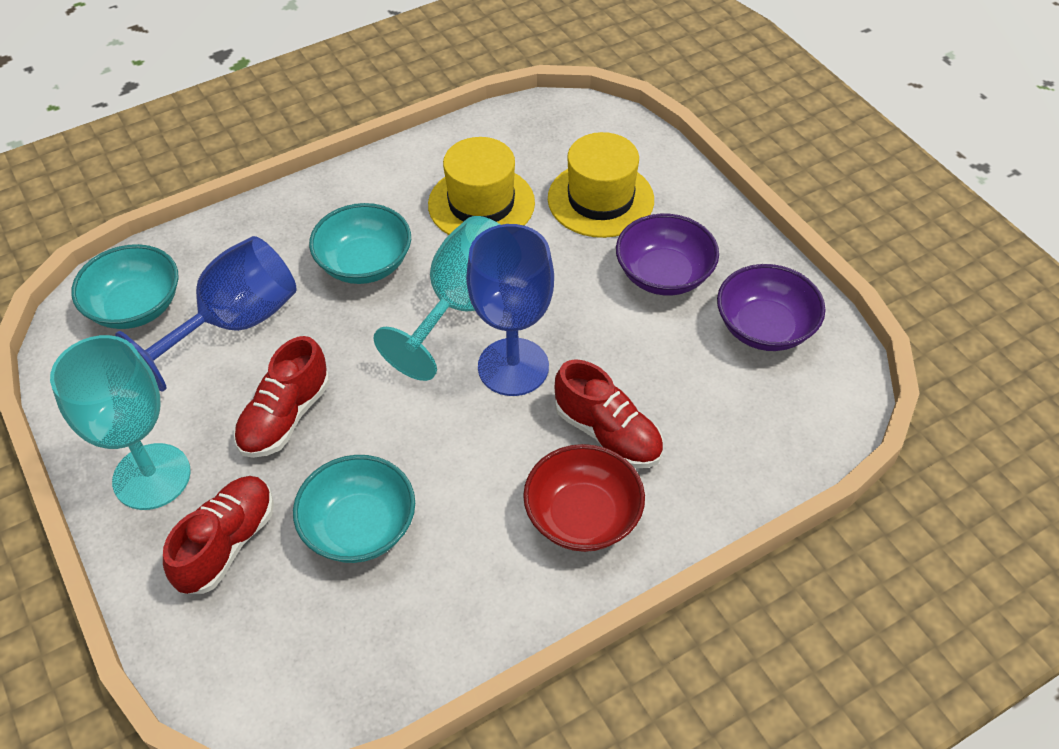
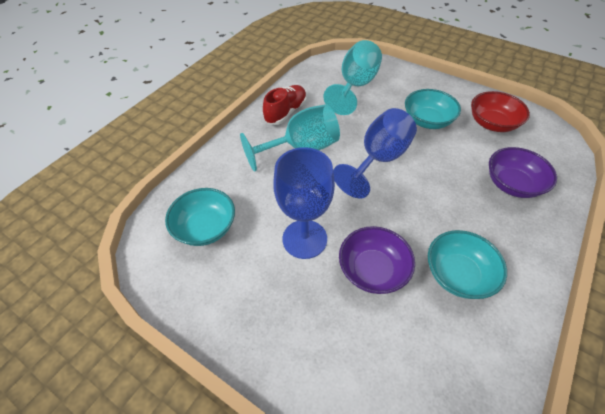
red shoe: [163,476,274,594] [234,336,330,458] [555,359,663,468] = 3 -> [263,85,307,125] = 1
yellow hat: [428,137,535,235] [548,132,654,238] = 2 -> none = 0

